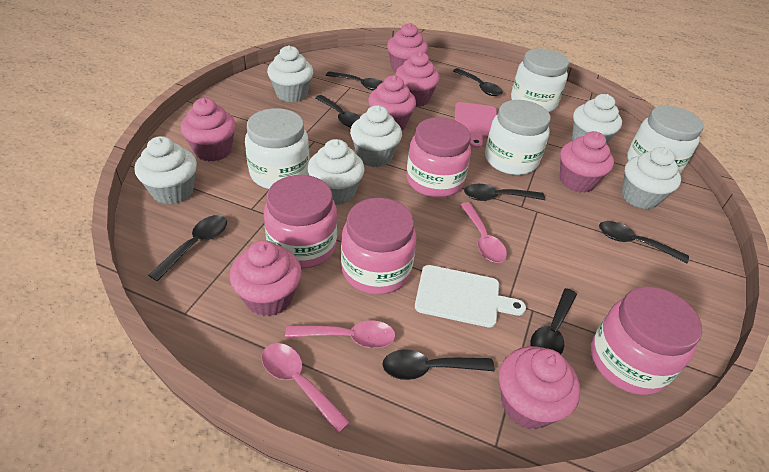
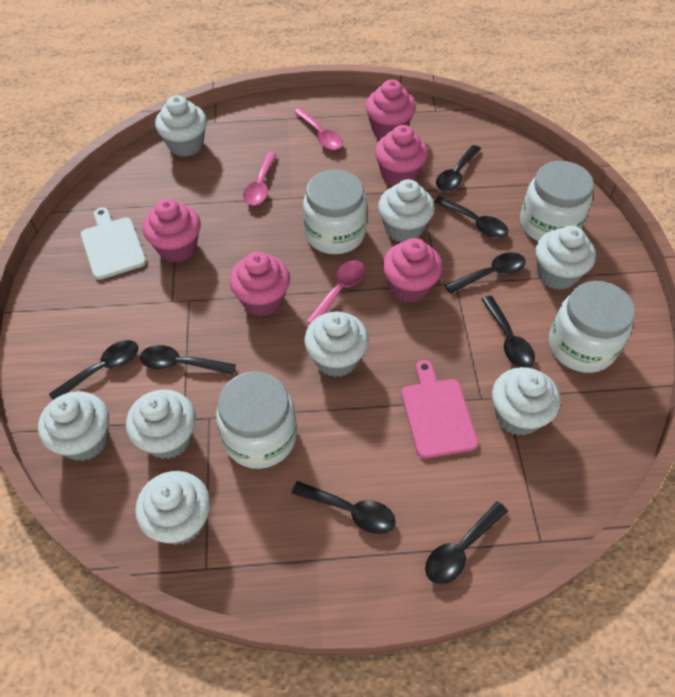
pink cupcake: [181,98,236,162] [230,240,302,316] [368,75,416,131] [387,23,428,72] [395,51,440,107] [499,346,580,429] [560,131,614,193] = 7 -> [143,199,201,262] [229,251,290,316] [365,80,416,139] [375,125,428,186] [383,238,443,303] = 5
pink jar: [264,175,337,269] [341,198,416,295] [406,117,471,198] [591,286,702,395] = 4 -> none = 0
white cupcake: [135,136,197,205] [267,45,313,102] [307,139,365,205] [350,105,402,167] [572,94,622,144] [622,147,681,209] = 6 -> [38,391,109,461] [126,389,196,459] [135,471,210,545] [155,95,207,157] [304,311,369,377] [378,179,435,242] [492,367,561,436] [536,226,596,290] = 8

